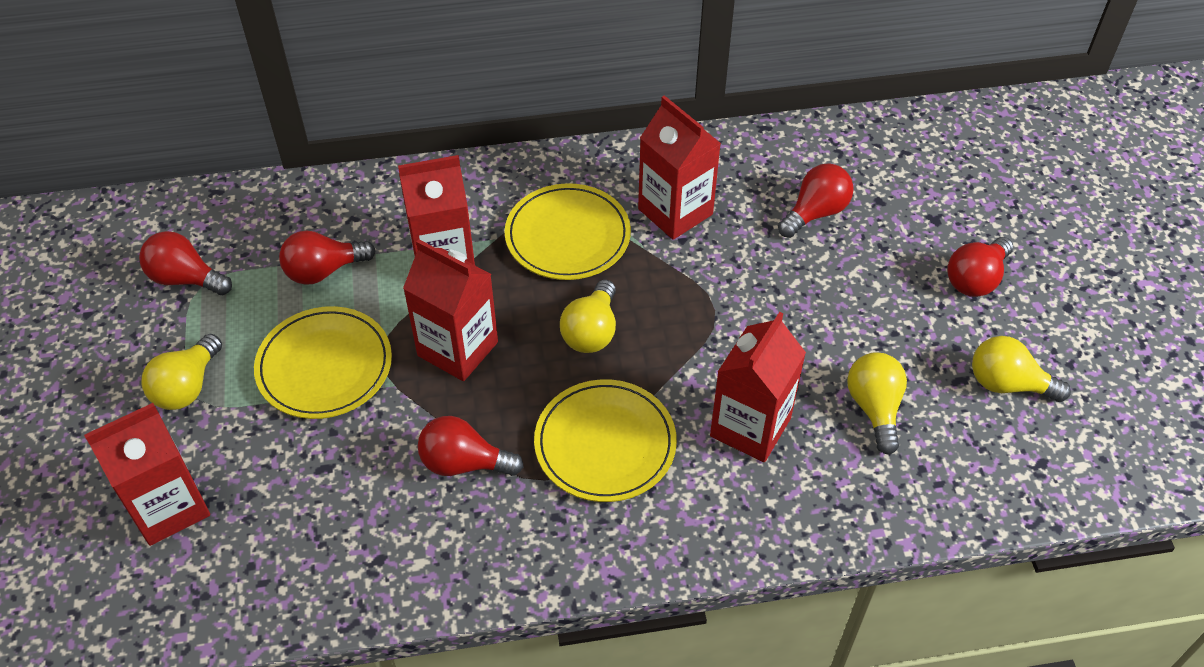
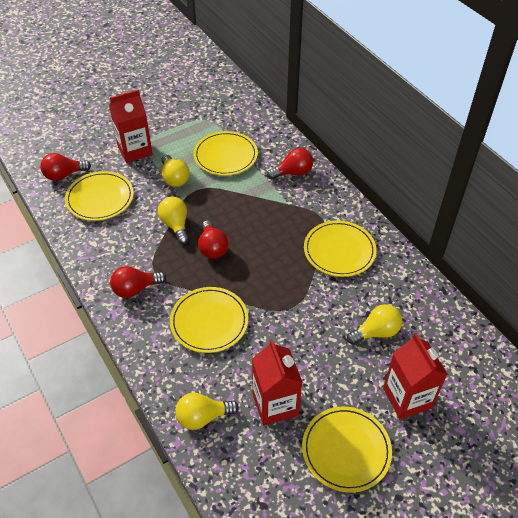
red carton: [84,403,210,546] [398,155,475,265] [403,239,498,381] [638,95,721,240] [710,312,806,462] = 5 -> [109,89,153,163] [252,339,302,426] [383,333,448,419] = 3
red light bulb: [139,231,232,295] [279,231,376,285] [418,416,524,476] [778,163,854,238] [947,237,1013,297] = 5 -> [40,153,91,181] [110,266,166,298] [198,220,229,259] [267,148,313,180] = 4
yellow plate: [254,306,392,419] [505,183,631,280] [534,379,677,502] = 3 -> [65,171,134,221] [170,287,248,353] [193,131,258,176] [302,407,392,493] [304,220,377,277] = 5

